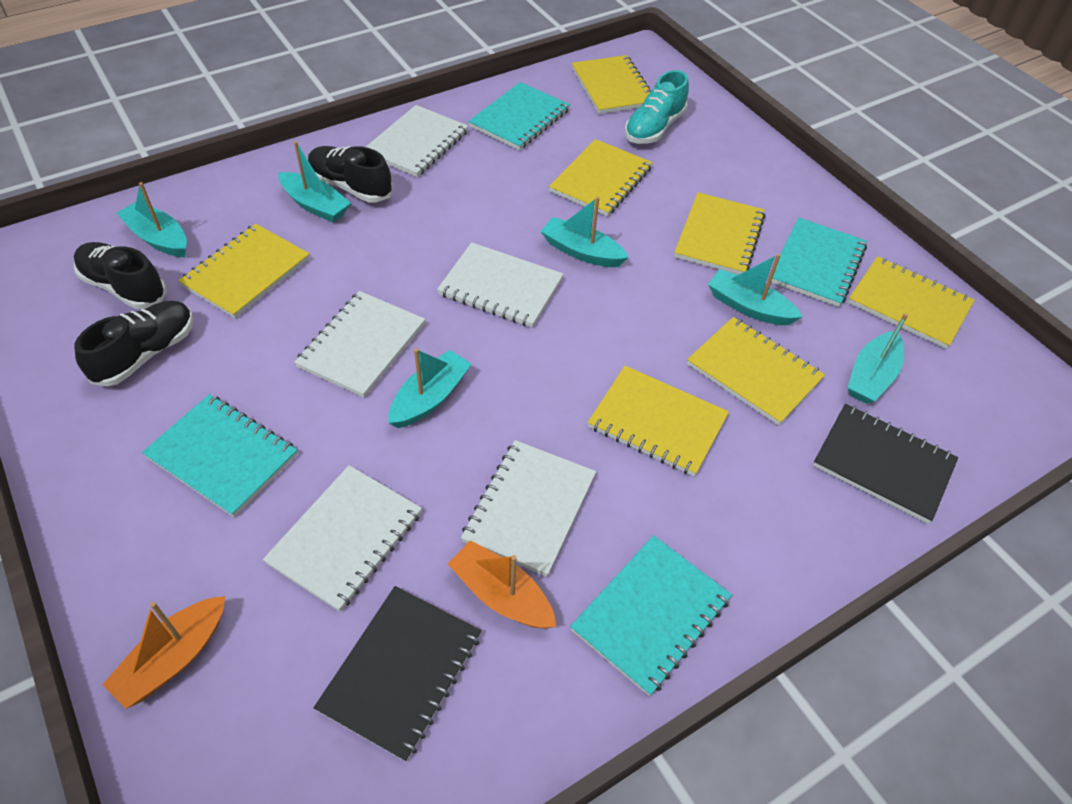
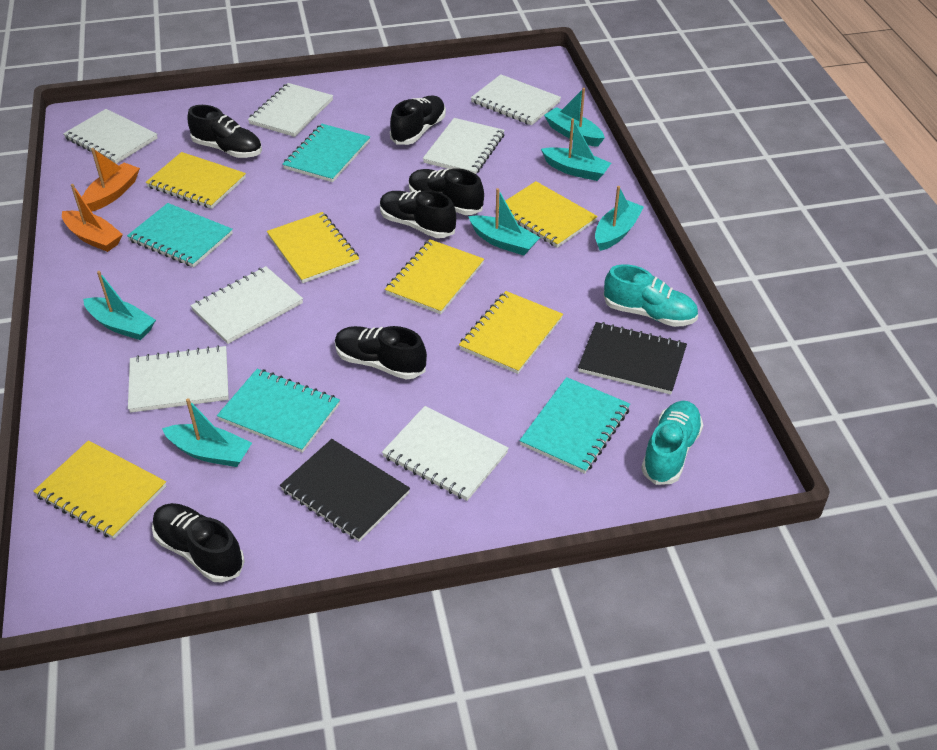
black shoe: [74,242,167,309] [75,301,194,386] [308,146,393,202] = 3 -> [152,503,245,583] [188,105,262,158] [335,326,427,380] [380,190,456,238] [390,96,446,145] [409,168,484,215] = 6
turquoise shoe: [625,70,689,144] = 1 -> [604,264,698,327] [641,401,703,485] = 2
white notebook: [263,465,422,612] [294,291,425,398] [366,105,469,177] [437,242,564,328] [461,440,596,577] = 5 -> [63,109,158,164] [128,345,229,413] [191,266,303,344] [248,83,333,137] [382,406,509,501] [423,118,505,174] [471,74,561,126] = 7
yellow notebook: [178,224,310,318] [549,139,653,216] [572,55,652,114] [588,366,729,476] [674,192,766,275] [687,317,825,425] [848,256,974,349] = 7 -> [33,440,166,539] [146,152,246,209] [267,212,359,283] [385,239,484,314] [459,291,563,374] [505,181,598,248] = 6

